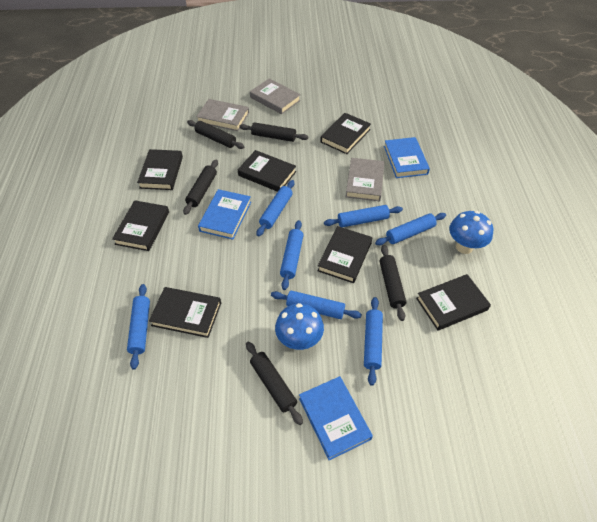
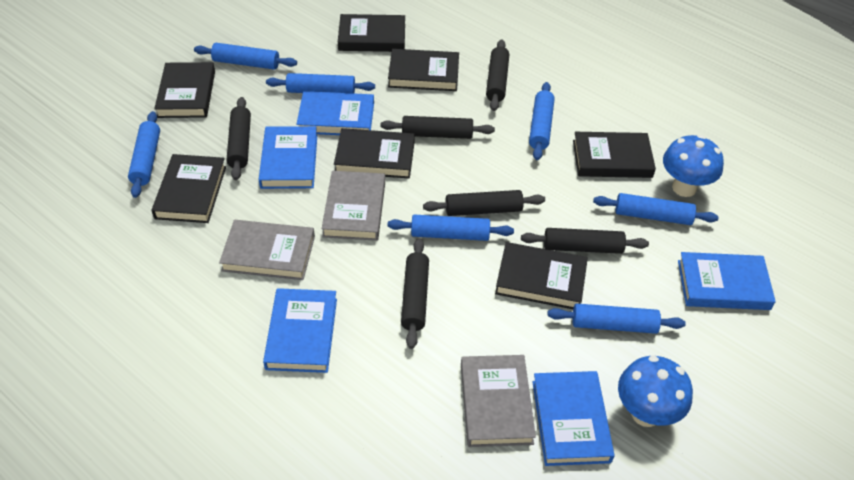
black rolling pin: [183,159,218,215] [187,120,244,149] [239,122,308,142] [246,341,303,425] [380,245,406,321] = 5 -> [227,97,251,180] [381,116,495,139] [401,238,429,349] [423,190,545,216] [486,39,509,111] [521,228,649,254] = 6
blue book: [198,189,251,240] [299,376,373,460] [384,137,430,178] = 3 -> [259,126,317,189] [263,288,337,373] [296,91,374,135] [532,371,615,466] [678,252,776,310] = 5

